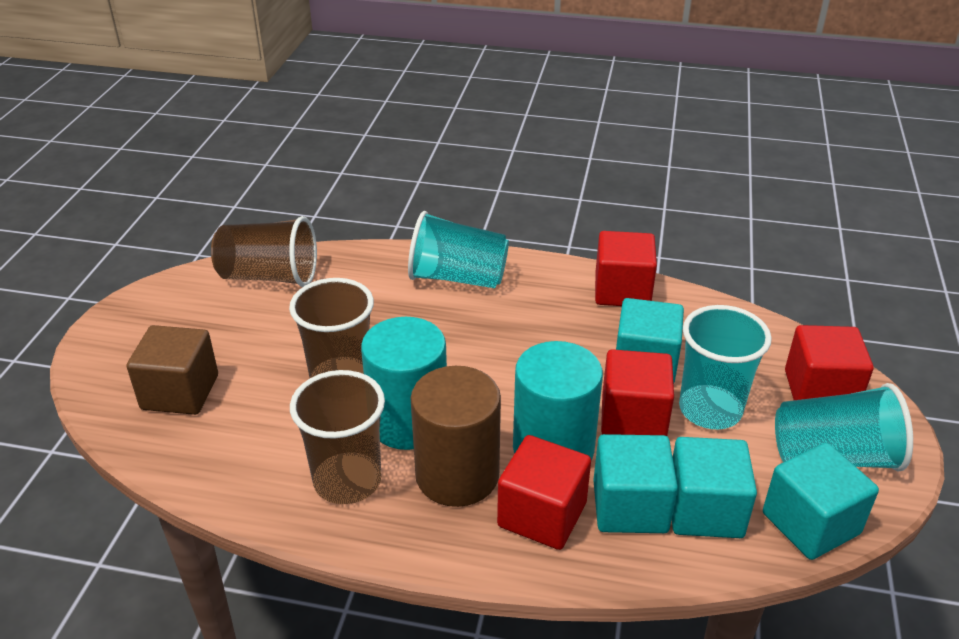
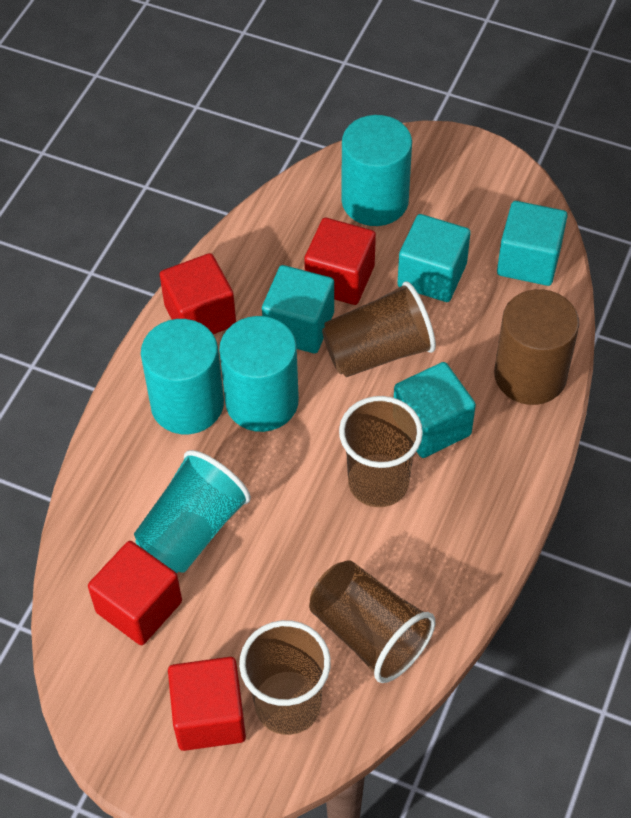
brown cube: [127,325,218,415] = 1 -> none = 0
brown cup: [211,216,317,287] [289,278,374,378] [290,370,385,504] = 3 -> [239,620,331,735] [309,561,435,683] [322,281,436,377] [339,396,423,507] = 4
turquoise cup: [408,211,509,288] [679,305,772,429] [775,383,913,471] = 3 -> [134,450,251,573] = 1
turquoise cylinder: [361,317,447,450] [513,341,603,460] = 2 -> [141,319,224,434] [219,316,299,432] [341,115,412,226] = 3

